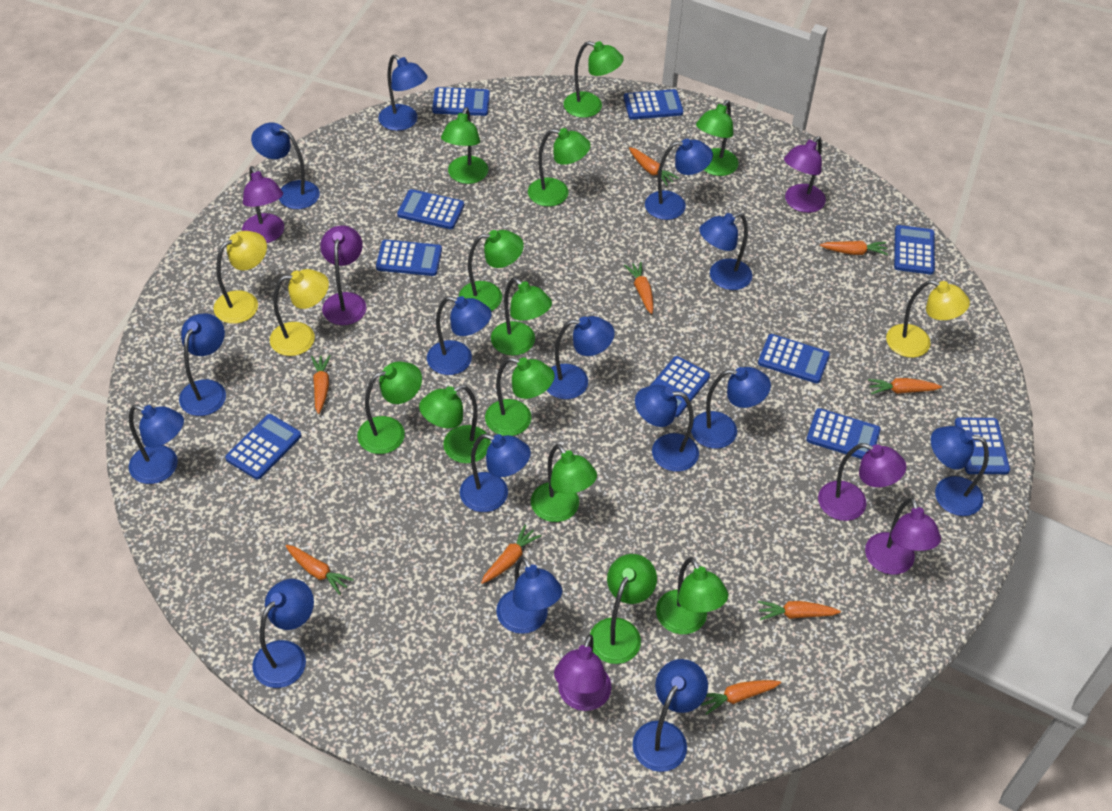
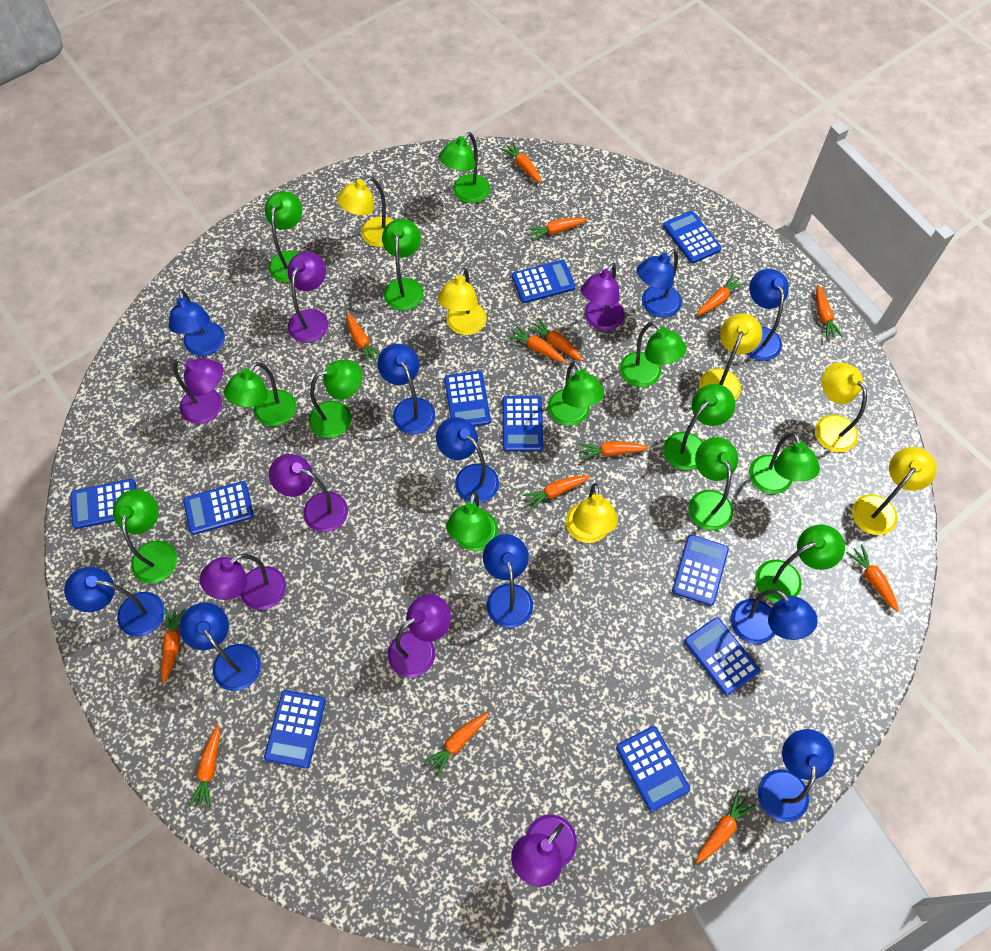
blue lamp: [129,405,184,484] [179,313,226,416] [251,122,320,209] [252,579,314,688] [378,54,428,131] [427,296,492,375] [460,434,531,512] [496,556,562,634] [546,316,615,399] [633,659,708,772] [635,385,699,472] [645,139,713,220] [691,367,771,449] [699,212,752,290] [931,426,989,516] = 15 -> [64,567,165,637] [169,289,225,356] [179,602,261,691] [377,344,435,434] [436,417,499,503] [483,534,533,628] [636,249,682,318] [730,589,818,644] [747,269,789,361] [758,729,834,822] = 10
green lamp: [357,361,422,454] [419,385,491,463] [441,107,489,184] [459,230,524,311] [485,357,555,436] [491,278,552,356] [528,128,591,207] [531,444,597,522] [564,41,624,118] [590,554,657,664] [656,557,728,634] [696,100,739,176] = 12 -> [113,489,177,583] [224,362,296,426] [265,191,303,283] [309,360,362,438] [382,219,424,311] [439,132,490,203] [446,492,498,551] [548,361,604,426] [620,321,687,387] [663,384,735,470] [688,437,738,531] [749,432,820,494] [755,525,845,602] = 13
orange carrot: [286,545,354,595] [311,355,331,414] [481,525,541,584] [624,262,653,314] [629,147,679,186] [701,680,781,715] [758,601,841,620] [820,241,888,255] [868,378,942,394] = 9 -> [161,608,185,684] [188,725,220,809] [346,313,380,365] [423,712,489,777] [501,142,542,183] [507,325,566,363] [522,475,590,511] [527,218,588,241] [528,318,583,361] [578,441,649,460] [696,791,755,864] [697,274,746,316] [816,285,843,339] [847,544,899,612] = 14
purple lamp: [242,166,284,243] [320,225,366,325] [554,634,612,711] [784,136,826,213] [818,443,906,521] [865,497,941,575] = 6 -> [173,358,223,424] [199,554,286,610] [269,454,348,532] [288,252,328,343] [388,594,451,677] [511,815,577,887] [581,263,625,331] = 7
yellow lamp: [213,231,267,324] [270,269,329,356] [886,280,970,358] = 3 -> [337,177,393,247] [438,268,487,335] [565,483,618,543] [699,314,762,400] [815,362,867,452] [852,447,937,535] = 6

